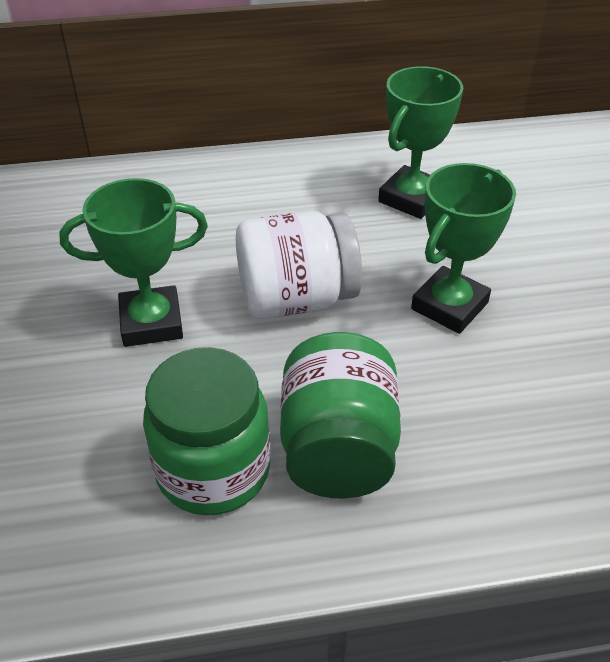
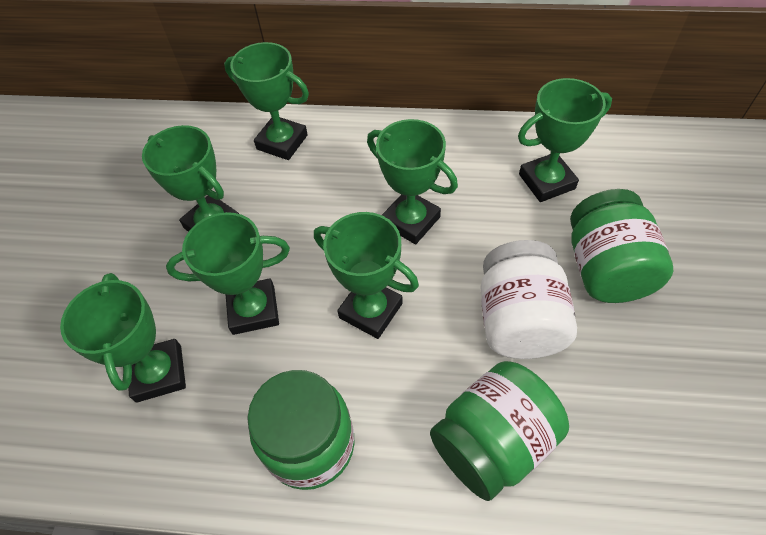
green jar: [143,347,271,515] [280,332,401,499] = 2 -> [247,370,354,490] [430,361,569,501] [570,189,673,303] = 3
green trophy: [59,178,208,347] [378,66,463,219] [411,163,516,334] = 3 -> [60,273,186,403] [142,125,239,232] [166,212,290,335] [224,42,309,160] [314,212,419,339] [367,119,458,245] [518,78,612,202] = 7

